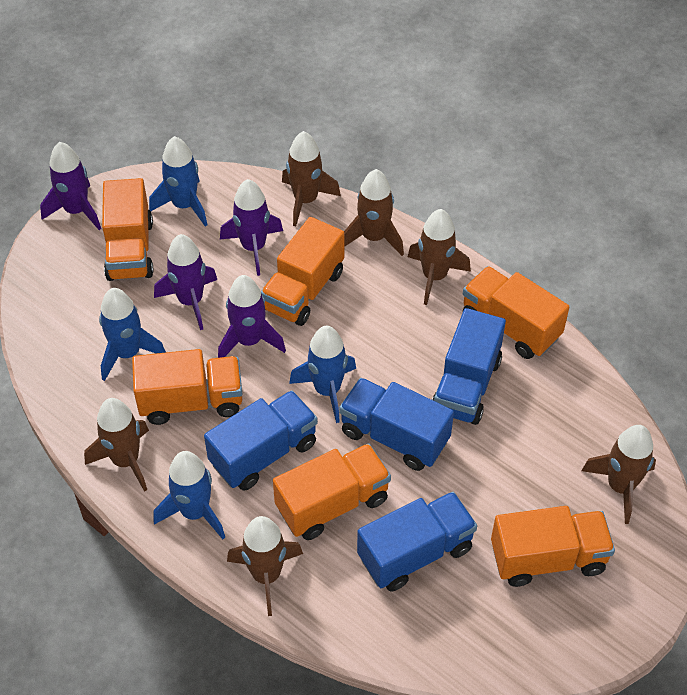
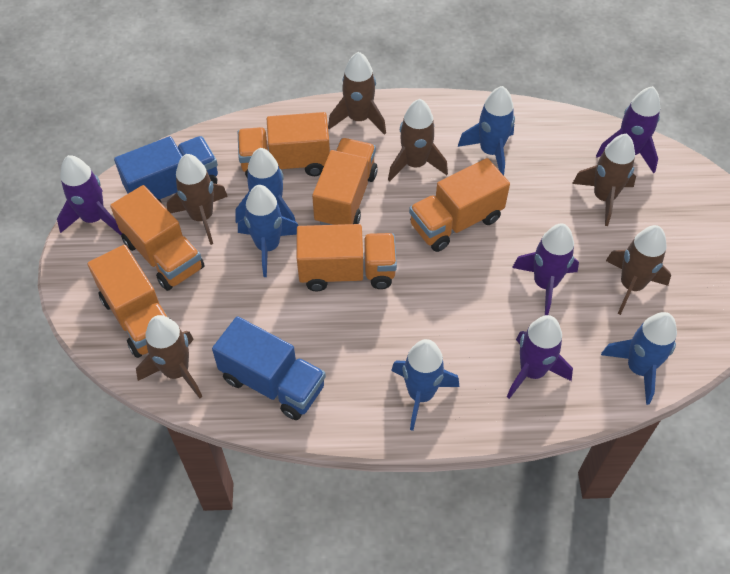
blue rocket: [99,288,166,381] [149,136,207,227] [153,451,225,539] [289,326,356,423] = 4 -> [235,148,295,223] [238,185,298,277] [391,339,459,431] [458,86,515,175] [601,312,677,405] = 5
blue truck: [204,390,318,491] [339,378,454,471] [357,492,477,592] [432,308,506,425] = 4 -> [114,136,218,202] [212,316,326,420] = 2

